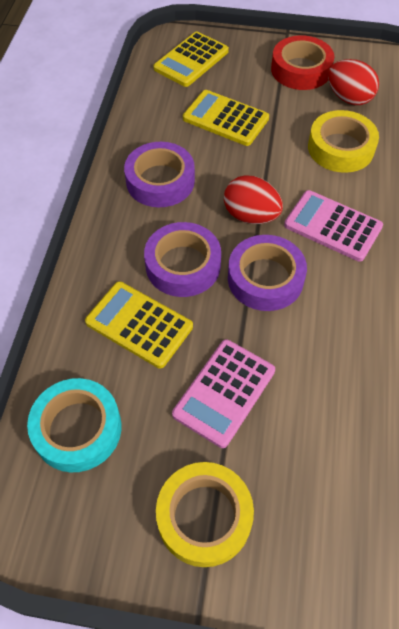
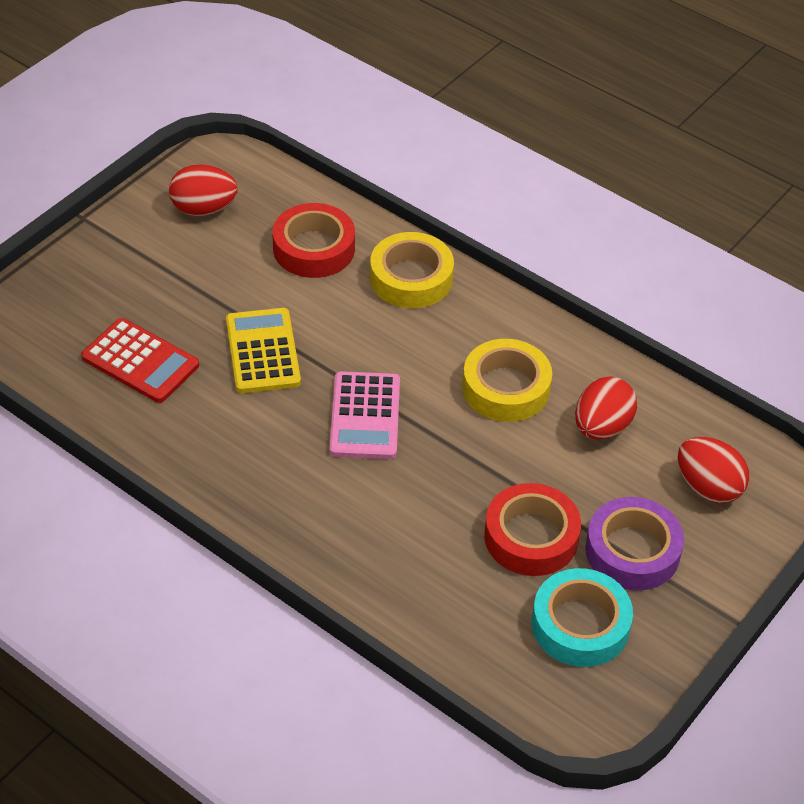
pink calculator: [172,339,275,448] [284,190,383,262] = 2 -> [329,371,400,459] = 1
purple tape: [124,142,195,207] [144,222,221,297] [228,235,307,311] = 3 -> [585,497,684,590] = 1
red calculator: none = 0 -> [81,318,199,403] = 1
red egg: [224,175,283,224] [328,59,379,105] = 2 -> [169,165,238,216] [575,376,637,440] [678,437,750,503] = 3
red tape: [271,35,334,90] = 1 -> [272,203,355,278] [484,483,581,576] = 2
yellow calculator: [85,281,193,368] [153,32,229,87] [183,90,269,146] = 3 -> [226,308,301,393] = 1

